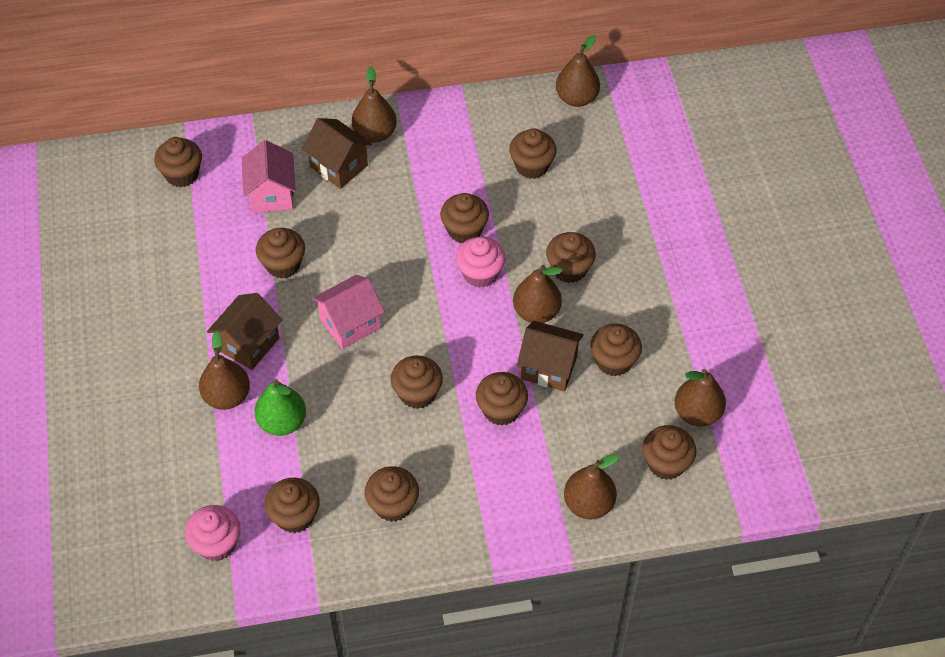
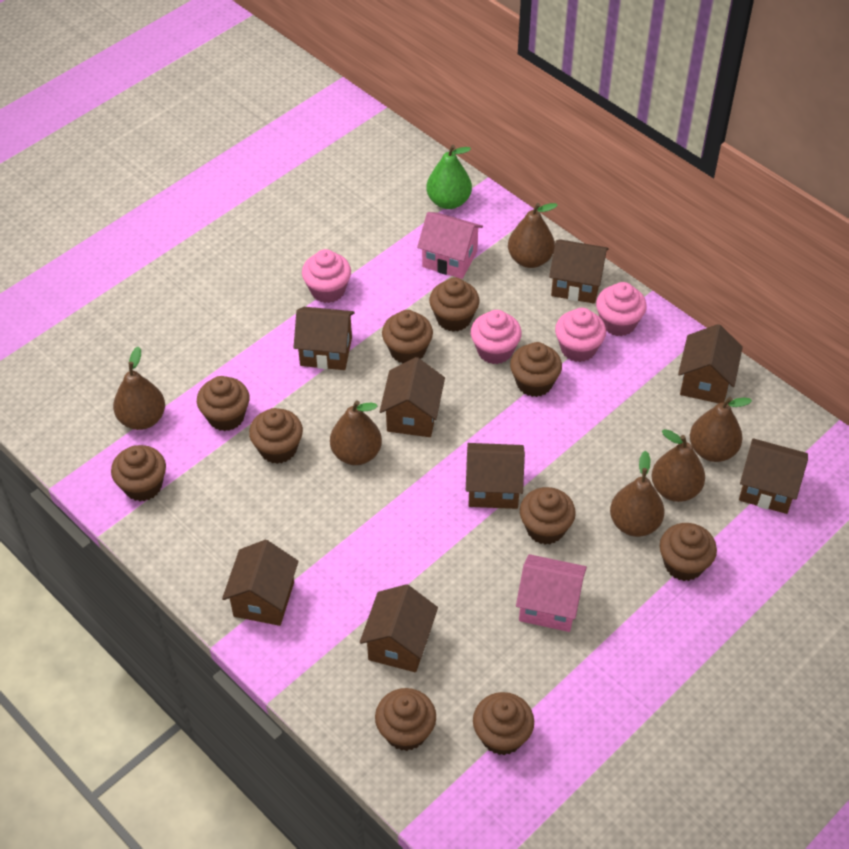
brown cupcake: [154,137,202,187] [256,228,305,279] [265,478,320,533] [365,466,419,522] [391,355,443,409] [440,193,489,243] [476,372,528,426] [509,128,557,179] [546,232,596,283] [590,324,642,376] [643,425,696,480] = 11 -> [111,445,166,501] [197,376,250,431] [249,408,303,464] [375,688,436,751] [382,310,433,364] [429,277,480,332] [473,692,534,755] [510,342,562,397] [520,487,576,545] [660,523,717,581] = 10
brown house: [207,293,282,370] [302,118,372,189] [517,321,584,391] = 3 -> [222,540,299,626] [293,307,355,370] [360,584,438,672] [380,357,445,437] [466,443,525,509] [549,239,609,304] [678,324,743,403] [739,438,808,514] = 8
pink cupcake: [185,505,241,561] [456,237,506,288] = 2 -> [302,249,351,303] [471,310,522,364] [555,308,606,362] [596,282,647,336] = 4

